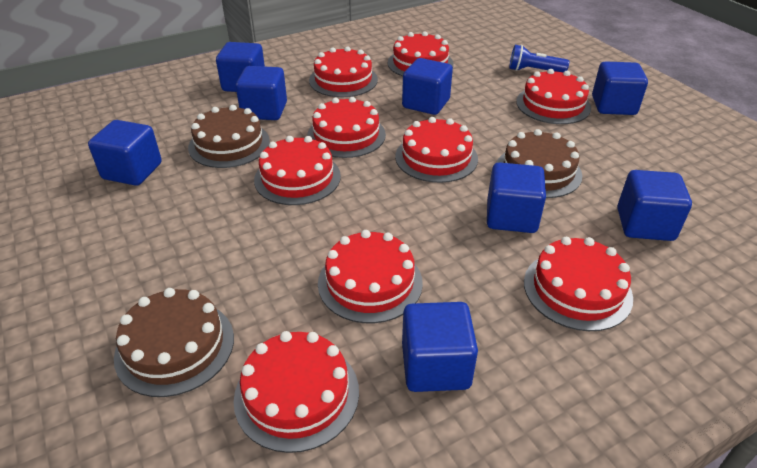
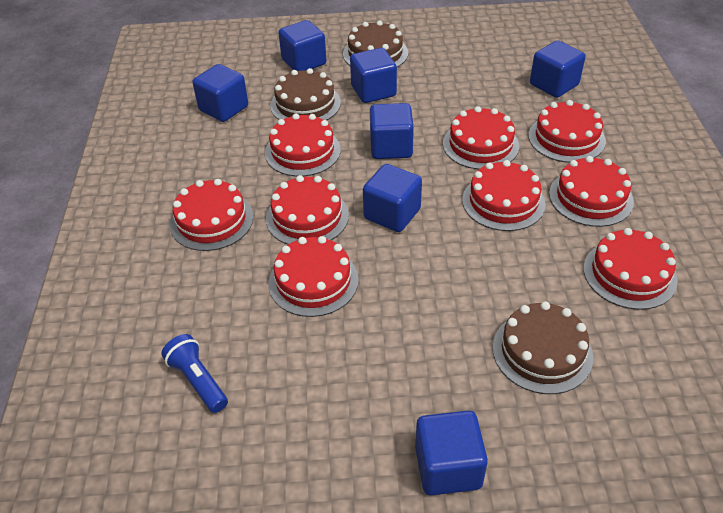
blue cube: [88,120,162,186] [216,42,265,92] [236,66,287,120] [402,58,453,115] [402,302,478,392] [487,162,546,233] [592,61,648,115] [617,170,692,241] = 8 -> [192,64,248,122] [278,20,327,71] [350,48,397,103] [363,164,422,232] [370,103,414,159] [415,410,488,496] [530,40,585,98] = 7

